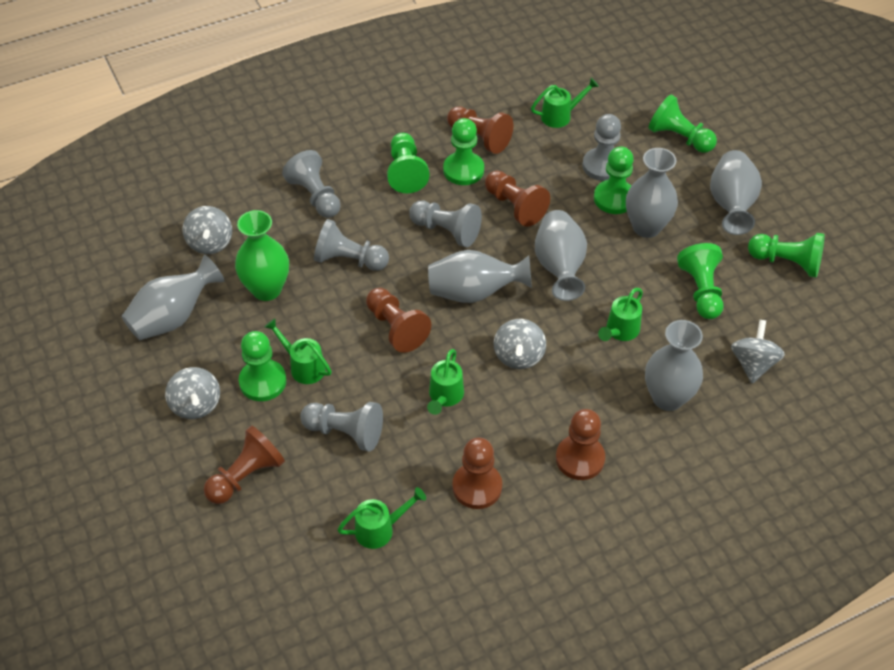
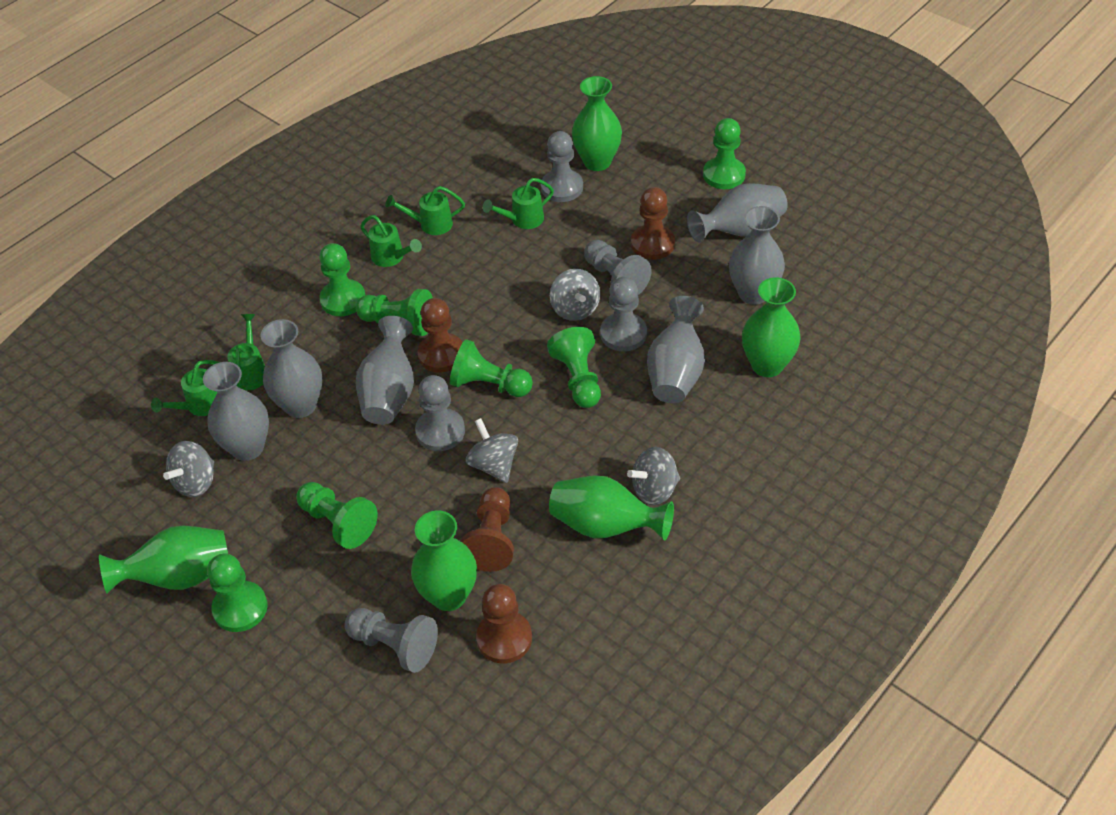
brown pawn: [204,426,285,504] [366,288,431,353] [447,106,513,154] [452,437,502,509] [485,170,550,227] [556,409,605,480] = 6 -> [418,298,463,373] [461,487,514,572] [476,584,532,663] [631,187,675,260] = 4
green vase: [235,210,289,301] = 1 -> [99,526,228,593] [411,511,477,611] [549,476,674,540] [572,76,622,171] [742,277,801,377] = 5

